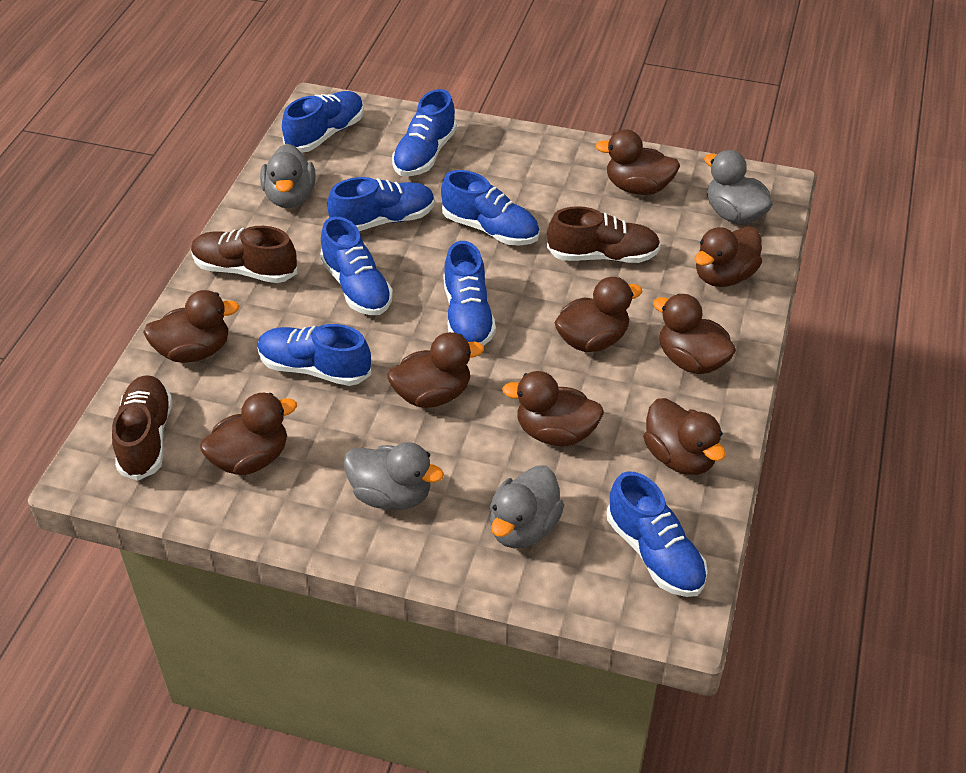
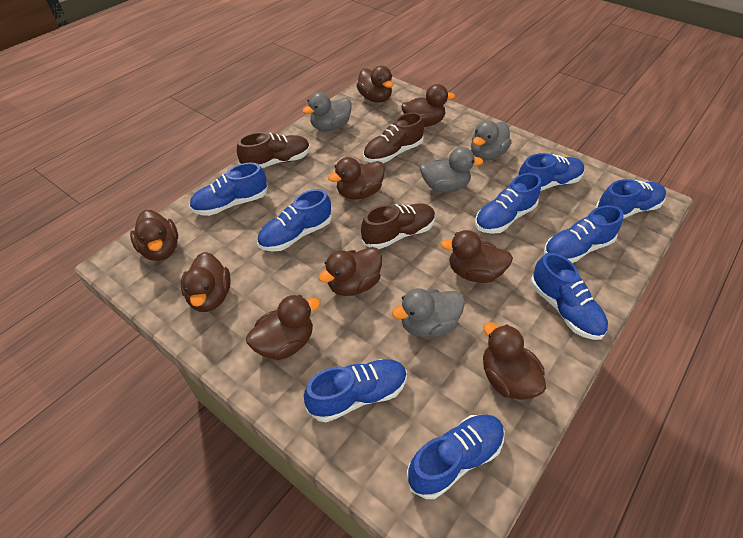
blue shoe: [257,324,371,386] [282,91,364,153] [320,216,393,315] [327,177,435,231] [392,89,457,176] [441,170,540,246] [443,241,496,346] [607,471,708,597] = 8 -> [189,163,268,216] [257,189,332,251] [304,359,407,422] [407,415,505,499] [475,173,541,234] [518,153,585,191] [530,253,608,340] [544,205,624,263] [595,179,666,219] = 9

